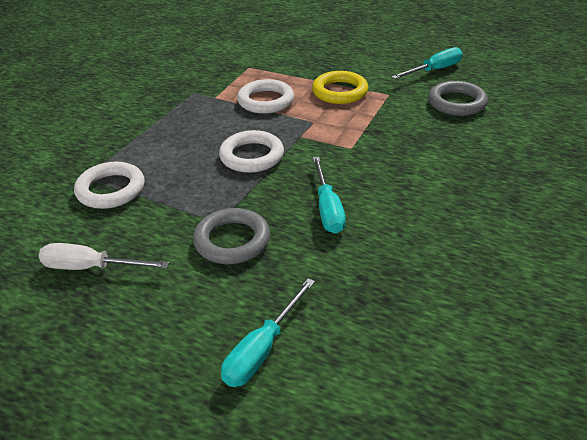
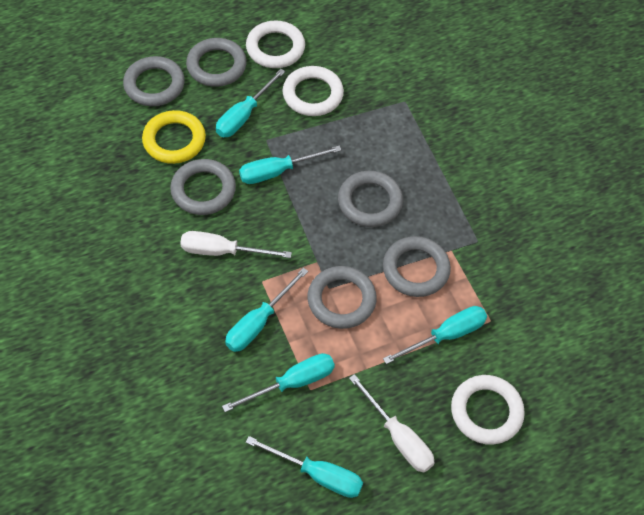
grey ring: [193,208,270,264] [428,81,488,116] = 2 -> [123,56,185,106] [170,159,236,215] [186,38,247,87] [307,266,377,329] [338,171,403,227] [383,236,451,297] = 6
turquoise screwdriver: [221,278,315,387] [313,156,346,234] [391,47,463,79] = 3 -> [216,69,285,137] [222,353,335,412] [225,268,308,352] [239,146,341,184] [246,436,363,498] [383,306,487,364] = 6
white screwdriver: [39,243,169,270] = 1 -> [180,231,292,258] [349,374,434,472] = 2

